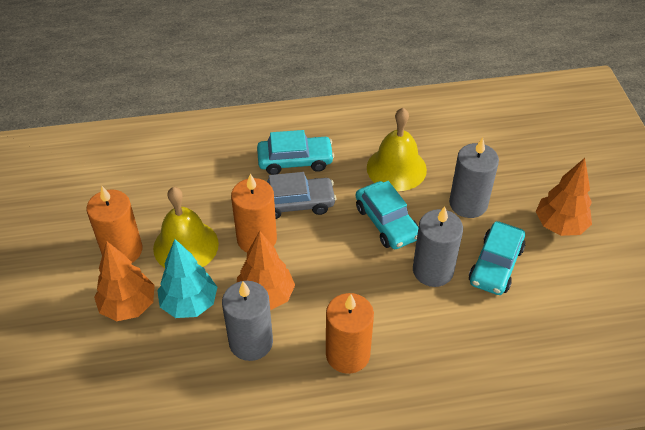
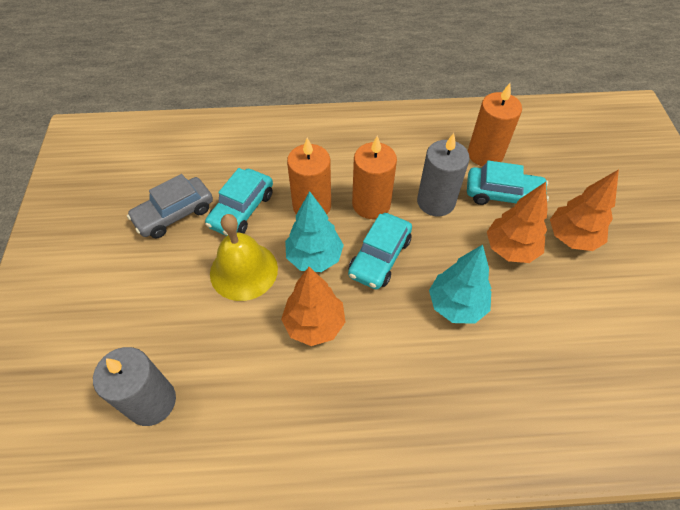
grey candle: [222,281,273,361] [413,206,463,287] [449,138,499,218] = 3 -> [93,347,176,426] [417,133,470,216] = 2
turquoise tree: [157,239,217,318] = 1 -> [285,191,344,272] [429,245,491,324] = 2
yellow bell: [153,187,219,268] [367,108,427,191] = 2 -> [210,214,278,301] = 1

